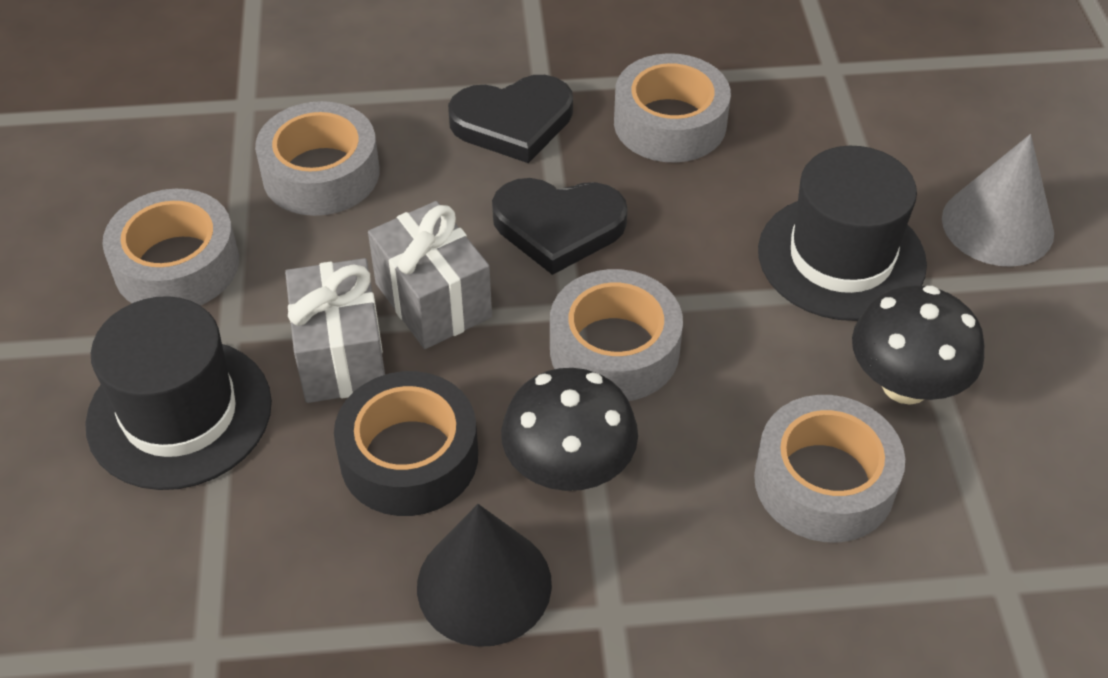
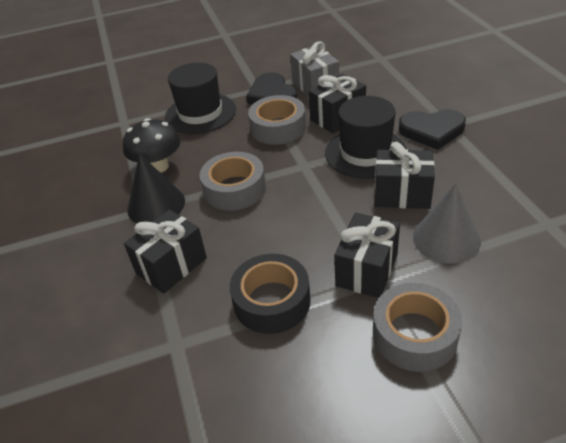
black gift: none = 0 -> [124,210,207,294] [309,74,366,133] [334,213,400,298] [375,142,435,209] = 4
black mushroom: [501,368,638,491] [852,286,984,404] = 2 -> [123,118,181,173] = 1
grey gift: [285,258,385,403] [368,201,492,349] = 2 -> [290,41,339,97] = 1
grey tape: [102,189,239,305] [255,101,380,216] [550,269,683,401] [614,53,731,163] [754,395,905,542] = 5 -> [200,152,266,211] [248,95,306,145] [373,283,462,372] = 3

